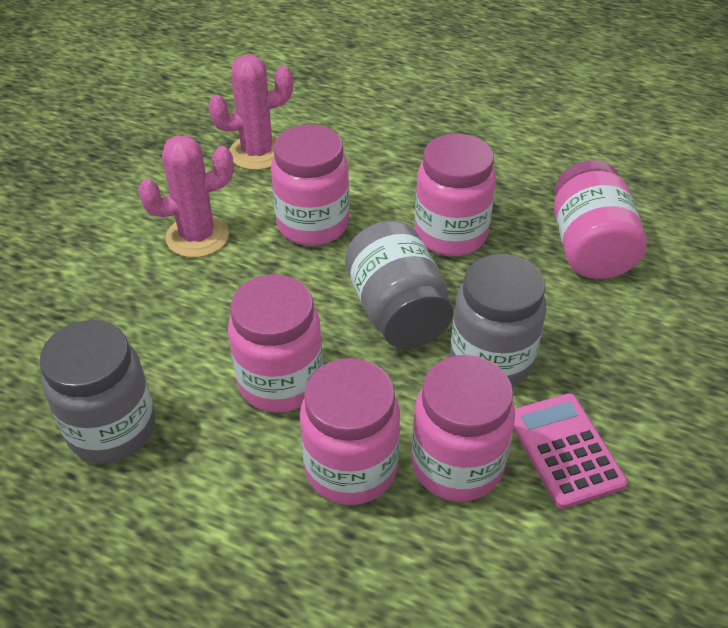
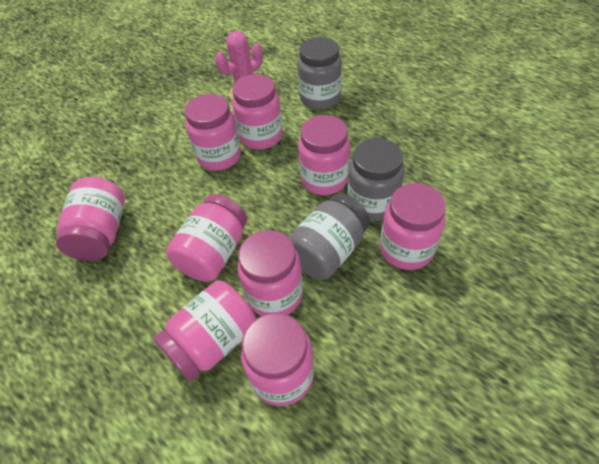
pink cactus: [138,136,234,258] [208,54,293,170] = 2 -> [215,31,263,100] = 1
pink calculator: [513,393,628,509] = 1 -> none = 0
pink jar: [228,275,323,413] [271,124,349,246] [300,358,400,505] [411,355,515,501] [414,134,496,256] [554,160,647,279] = 6 -> [56,177,125,261] [153,281,256,381] [166,194,247,282] [185,94,241,171] [232,74,283,150] [238,230,303,316] [241,313,314,406] [298,115,350,195] [380,183,446,270] = 9

